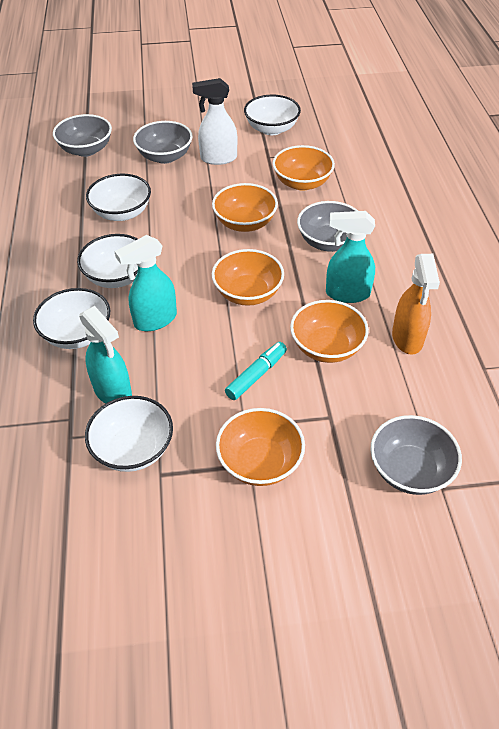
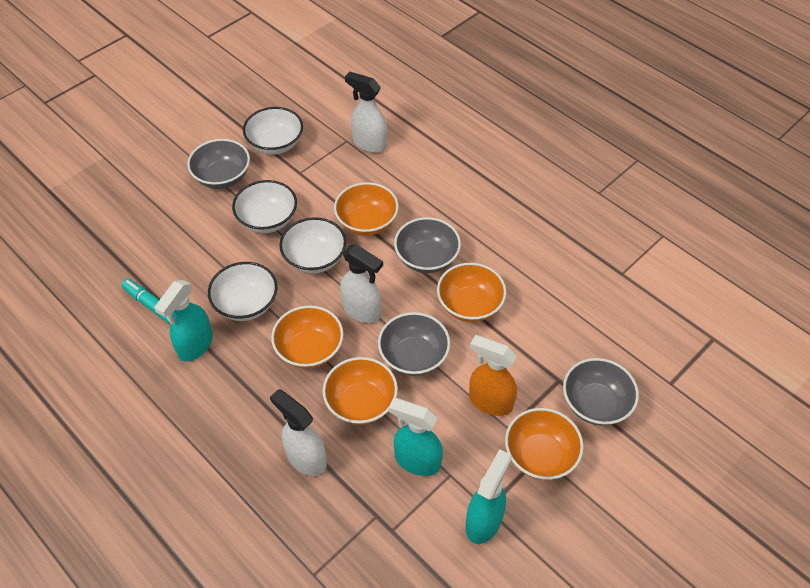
white bowl: [33,288,110,349] [77,234,138,288] [85,396,173,472] [86,174,151,221] [244,95,301,135] = 5 -> [208,262,277,321] [232,180,297,233] [243,107,303,155] [279,217,346,273] = 4
white spray bottle: [192,78,237,165] = 1 -> [270,389,327,476] [340,244,383,323] [345,72,387,153] = 3

